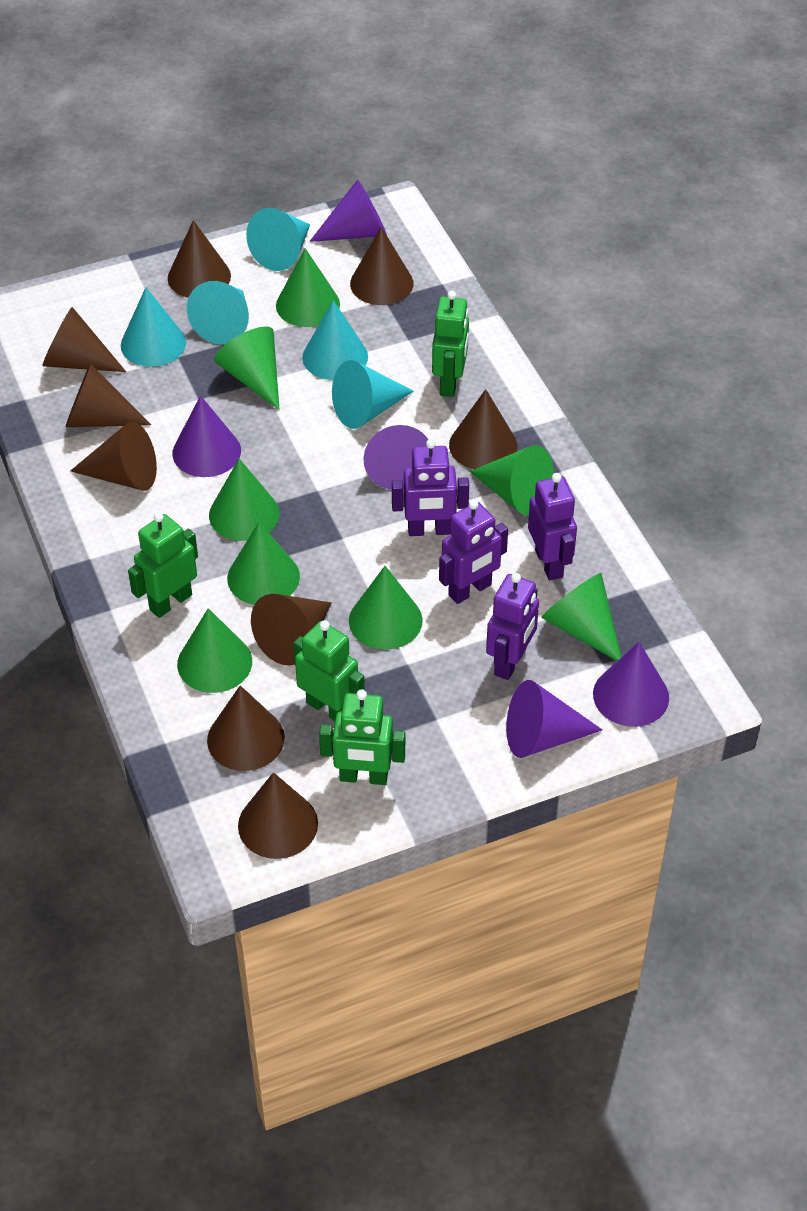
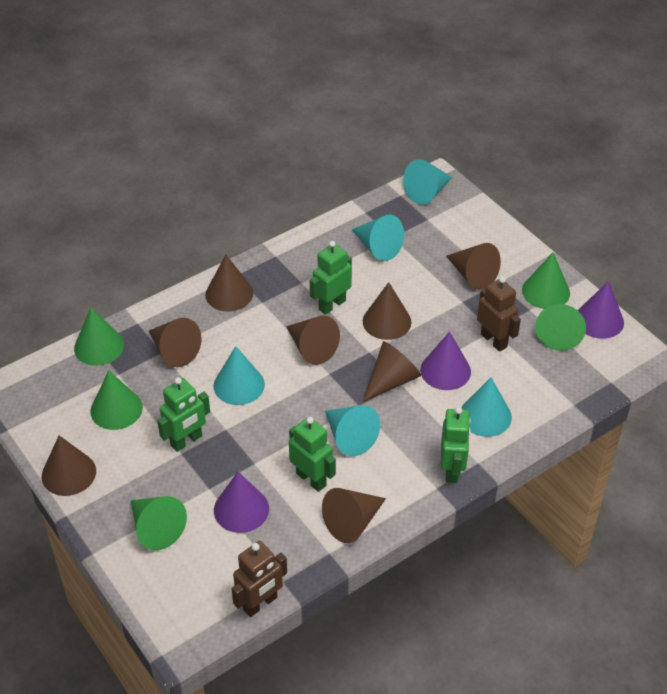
brown cone: [42,307,126,372] [65,364,151,427] [71,421,157,491] [168,220,231,298] [207,685,285,771] [238,772,318,859] [251,594,332,665] [350,227,413,305] [449,389,517,469] = 9 -> [42,436,96,496] [149,318,201,367] [205,255,253,311] [286,316,340,365] [322,488,386,543] [363,282,411,340] [363,341,421,402] [446,243,501,290] = 8
brown robot: none = 0 -> [232,541,287,617] [477,276,521,352] = 2
green cone: [177,608,252,693] [209,459,279,541] [214,327,280,410] [227,522,300,605] [276,248,340,327] [349,566,423,650] [469,445,554,516] [541,573,621,661] = 8 -> [74,308,124,366] [90,370,143,430] [131,496,187,550] [522,253,570,309] [535,304,586,351] = 5
purple cone: [173,396,241,477] [309,179,387,242] [363,425,428,490] [506,680,602,758] [593,642,669,727] = 5 -> [214,472,269,533] [420,332,471,390] [578,281,624,339] = 3
purple robot: [392,439,469,536] [439,500,508,604] [486,573,539,680] [528,473,577,580] = 4 -> none = 0

